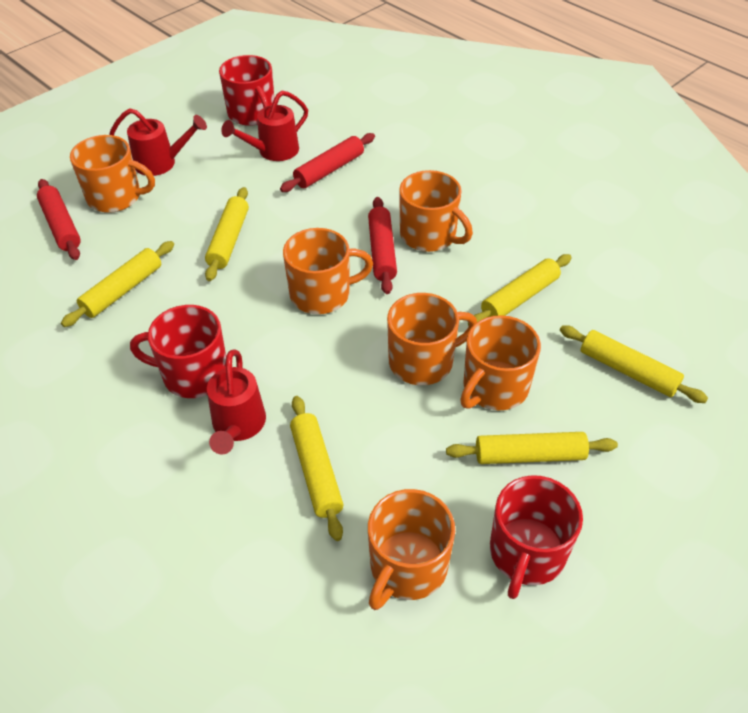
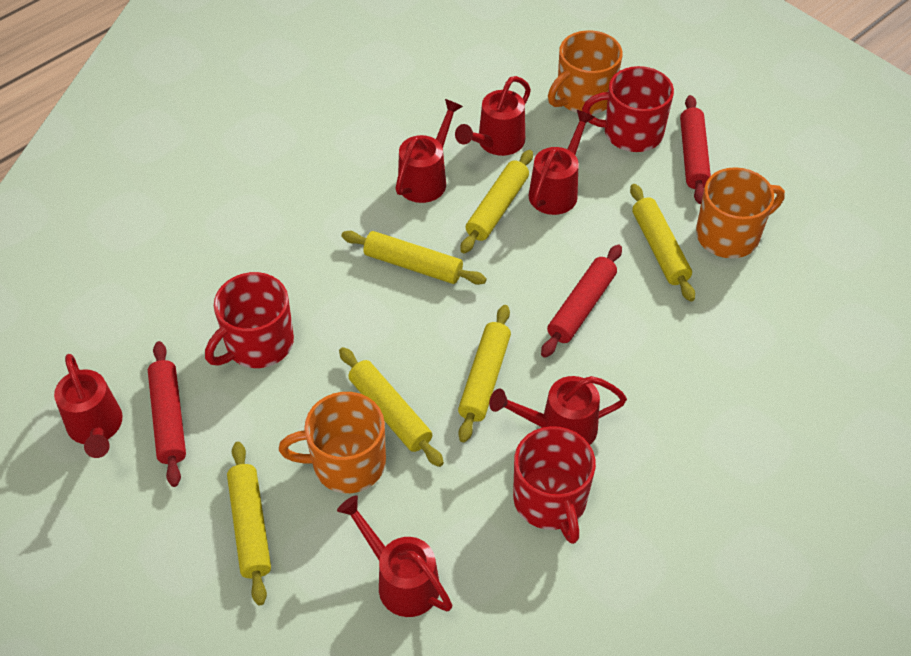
orange mug: [70,135,155,213] [283,228,373,314] [368,489,455,610] [387,293,477,385] [399,170,473,252] [460,315,541,410] = 6 -> [279,392,386,493] [548,30,622,114] [696,167,785,258] = 3
red watering can: [109,108,207,176] [207,349,266,454] [221,91,308,161] = 3 -> [54,354,123,458] [337,495,452,617] [395,99,463,203] [455,76,531,156] [489,376,627,445] [528,110,595,215] = 6

